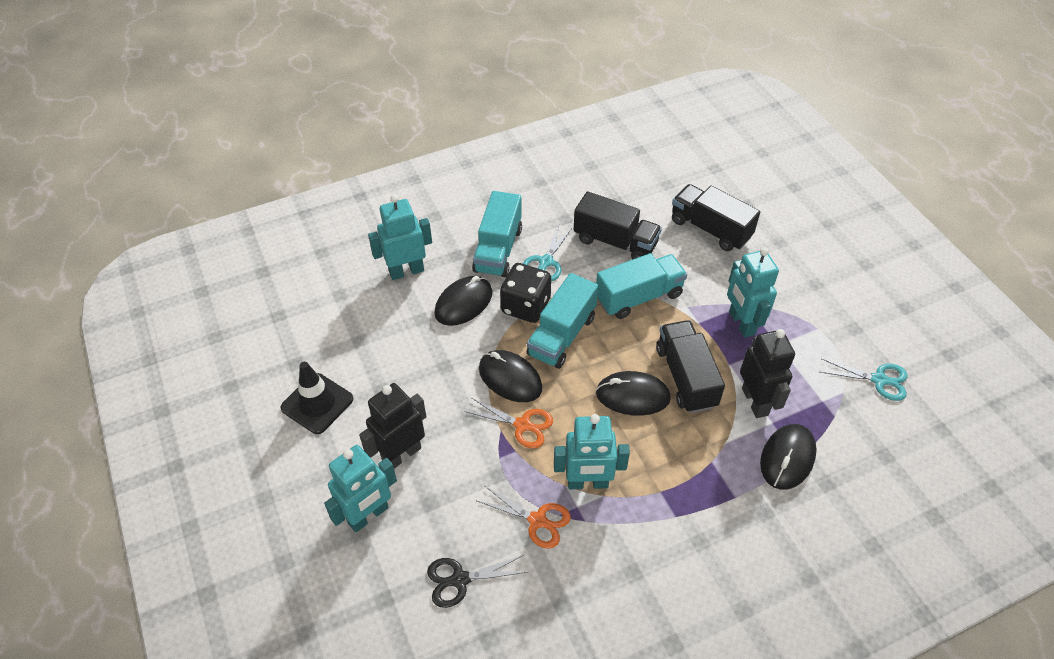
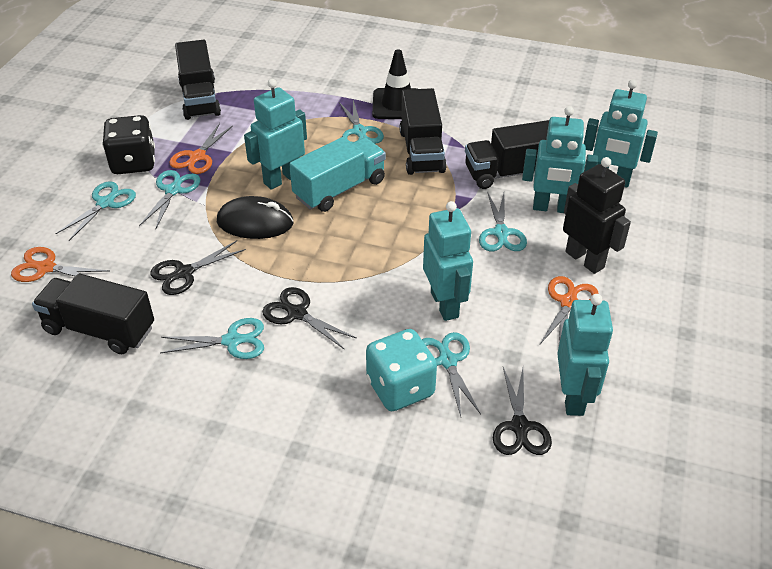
black mouse: [434,276,492,326] [479,350,542,402] [596,371,671,416] [760,424,817,490] = 4 -> [217,196,293,239] = 1
black robot: [359,383,426,468] [740,329,795,418] = 2 -> [563,157,631,274] = 1
black scissors: [427,555,527,608] = 1 -> [151,241,246,295] [262,287,357,349] [493,367,552,455] = 3
black truck: [573,191,662,260] [656,320,725,413] [672,184,760,251] = 3 -> [32,273,154,354] [175,40,221,120] [399,88,447,175] [465,120,549,189] = 4
orange scissors: [464,398,553,448] [477,486,571,549] = 2 -> [11,247,110,282] [169,123,233,174] [540,276,599,344] = 3
turquoise dice: none = 0 -> [366,329,437,411] = 1
turquoise robot: [324,445,397,532] [368,194,432,280] [554,414,630,489] [727,247,779,338] = 4 -> [244,79,307,189] [423,201,473,321] [522,106,598,213] [557,294,613,416] [584,79,658,187] = 5
turquoise scissors: [523,226,572,281] [820,358,908,401] = 2 -> [55,181,136,241] [139,170,200,230] [161,318,264,359] [339,100,384,144] [422,332,481,417] [479,192,527,251] = 6
turquoise truck: [472,191,522,277] [527,273,599,369] [596,253,687,319] = 3 -> [289,137,386,212] = 1

